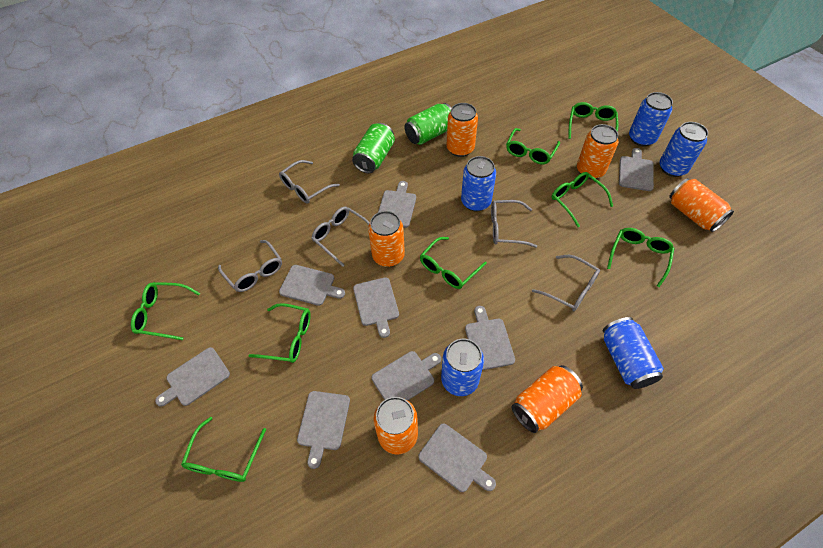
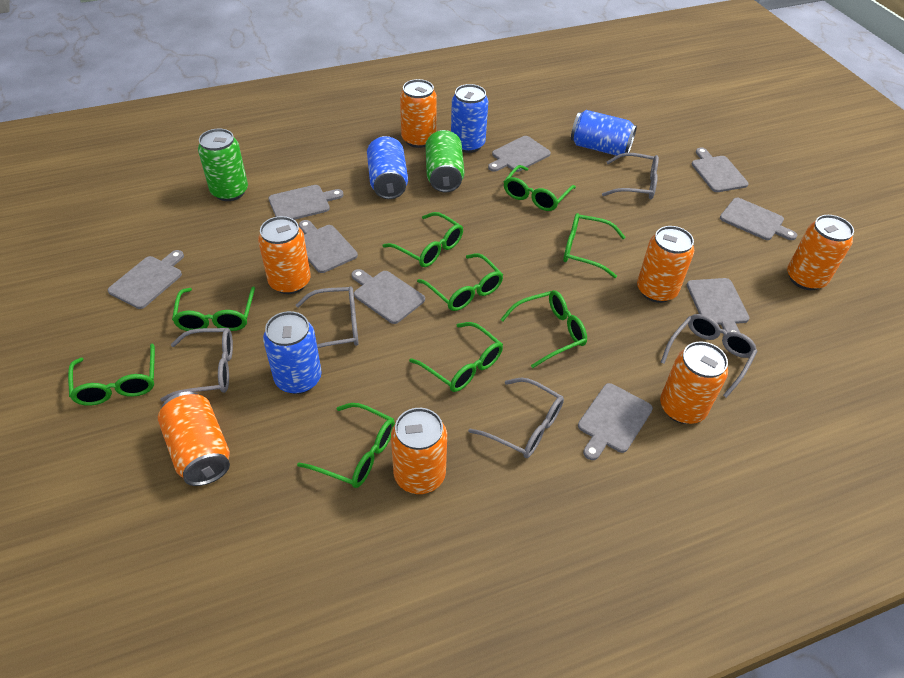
blue can: [441,339,484,396] [461,156,496,212] [603,317,664,389] [629,92,673,146] [660,122,708,177] = 5 -> [263,311,322,394] [367,136,408,199] [451,84,488,153] [571,110,637,156] = 4
green glasses: [131,282,200,340] [181,417,266,482] [249,303,311,363] [420,237,487,289] [506,128,560,164] [552,172,613,227] [568,102,618,139] [607,228,674,287] = 8 -> [68,343,155,406] [172,286,255,331] [297,403,395,488] [383,212,463,267] [409,322,503,392] [417,253,503,311] [500,290,587,368] [503,165,576,211] [563,213,625,278] = 9
orange can: [368,211,405,267] [373,397,418,455] [446,103,478,157] [511,365,583,433] [577,124,619,179] [669,178,734,232] = 6 -> [158,392,230,486] [258,216,311,294] [391,408,447,494] [400,79,437,148] [637,226,694,303] [660,341,728,424] [787,215,854,290] = 7

